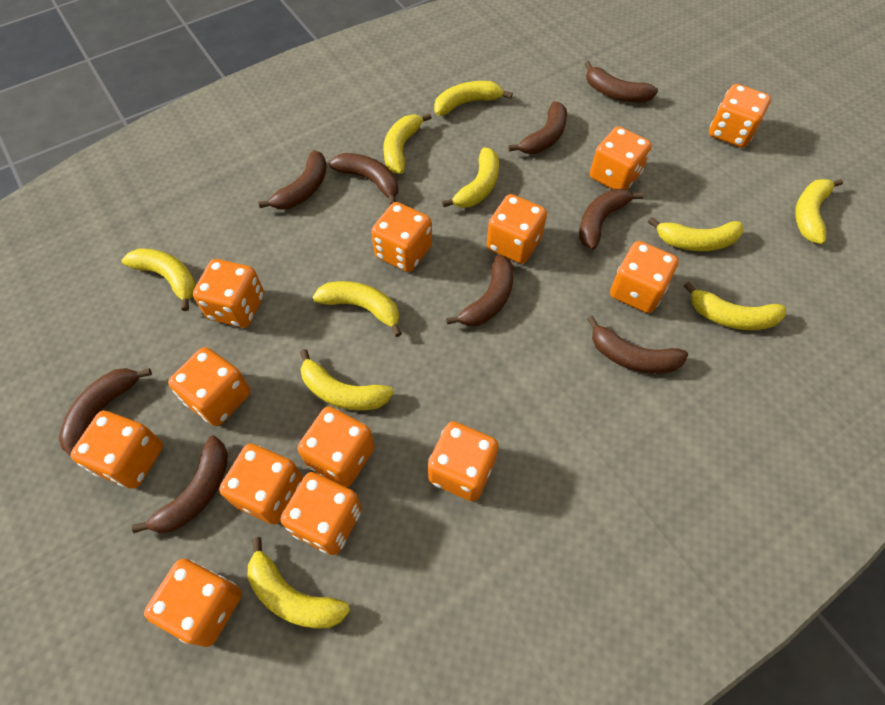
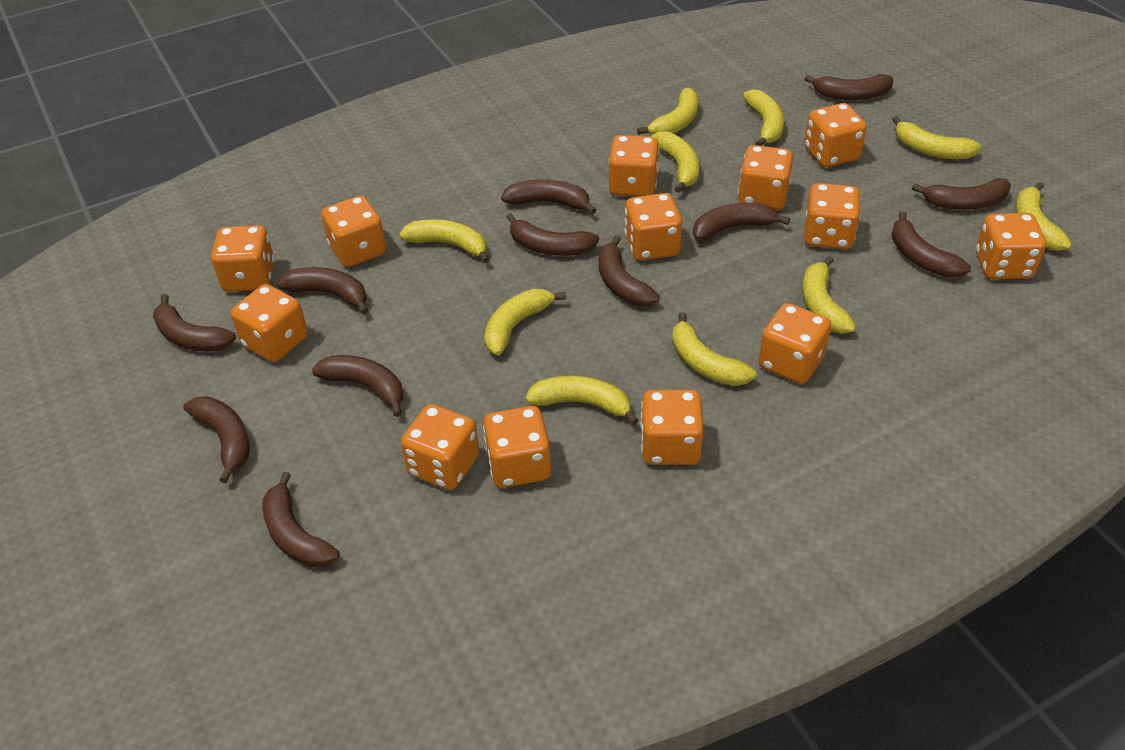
brown banana: [59,368,152,455] [132,436,228,533] [258,150,326,210] [329,153,398,205] [446,255,514,326] [508,101,567,154] [579,189,644,250] [584,61,658,102] [587,316,688,374] = 9 -> [153,294,236,352] [183,396,250,483] [262,472,340,567] [277,267,368,314] [312,355,404,417] [501,179,596,214] [506,213,599,256] [598,235,660,306] [693,203,790,240] [804,74,893,100] [891,211,971,278] [912,178,1011,210] = 12

